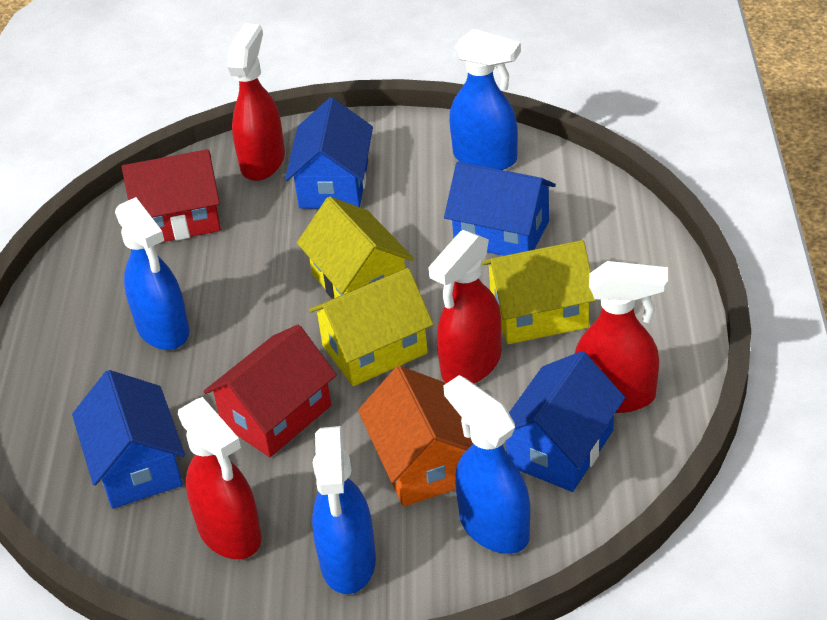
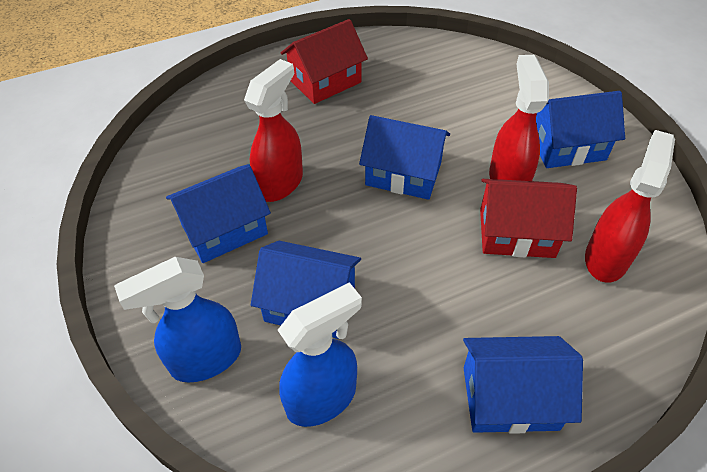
blue house: [72,370,185,509] [285,98,373,209] [444,161,556,256] [506,351,625,492] = 4 -> [166,164,271,263] [251,241,361,339] [359,115,450,200] [463,336,583,434] [536,91,625,168] = 5
blue spray bottle: [115,197,189,350] [312,426,376,594] [443,375,530,554] [449,29,521,170] = 4 -> [114,257,241,382] [278,282,362,427] = 2
orange house: [358,366,473,507] = 1 -> none = 0
red spray bottle: [178,397,261,559] [227,23,285,181] [428,230,501,384] [575,261,668,413] = 4 -> [244,59,303,202] [489,55,549,181] [585,130,675,283] = 3
yellow house: [297,196,414,299] [309,268,433,386] [482,240,597,344] = 3 -> none = 0

